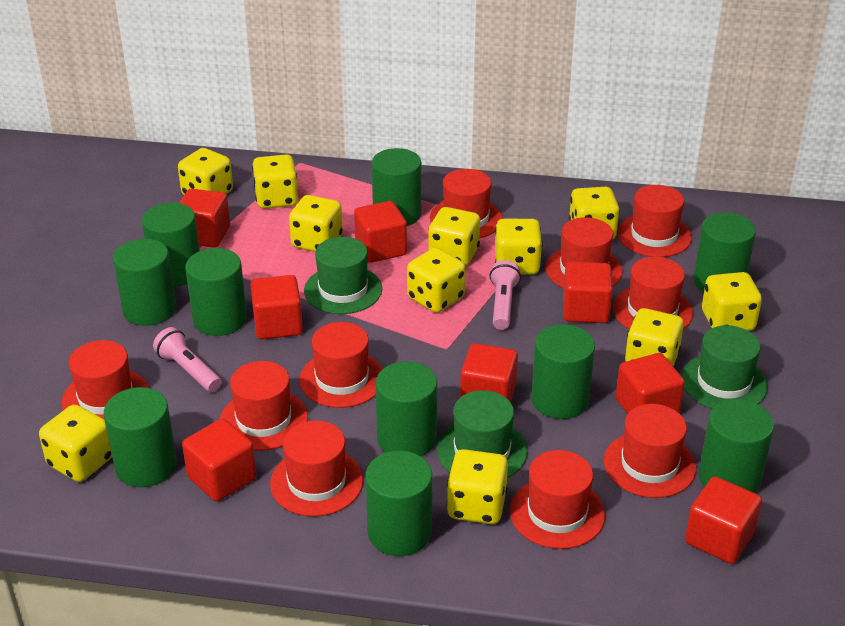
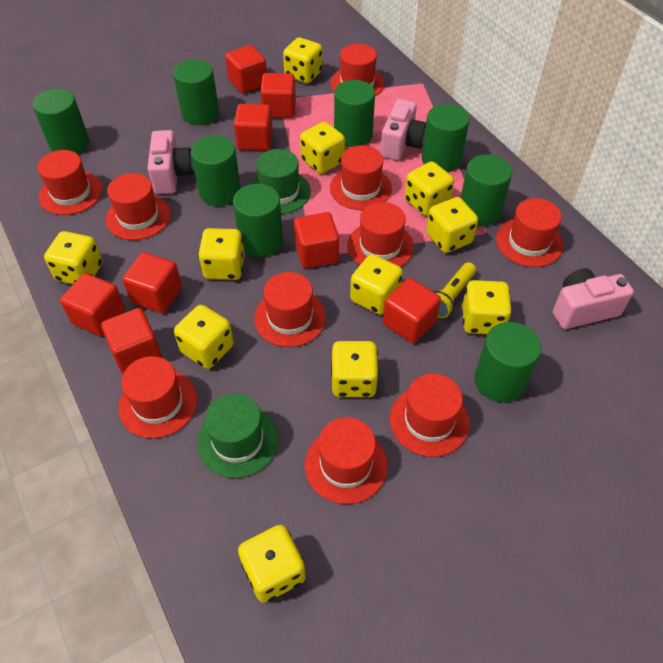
green cylinder: [104,387,177,487] [113,239,176,326] [142,203,200,287] [185,248,247,336] [365,451,432,556] [372,148,421,226] [375,361,437,456] [531,324,595,419] [693,212,756,292] [699,399,774,493] = 10 -> [32,89,89,154] [173,59,219,125] [191,136,241,206] [233,184,283,257] [334,80,375,147] [422,104,470,172] [461,155,512,226] [474,322,541,403] = 8
green hat: [304,237,382,314] [437,390,528,478] [681,325,768,409] = 3 -> [197,393,279,478] [251,149,311,214] = 2
pink camera: none = 0 -> [147,130,194,194] [380,99,426,161] [553,268,634,329] = 3
pink flashlight: [153,327,221,392] [489,260,521,330] = 2 -> none = 0
yellow flashlight: none = 0 -> [433,262,476,318] = 1

